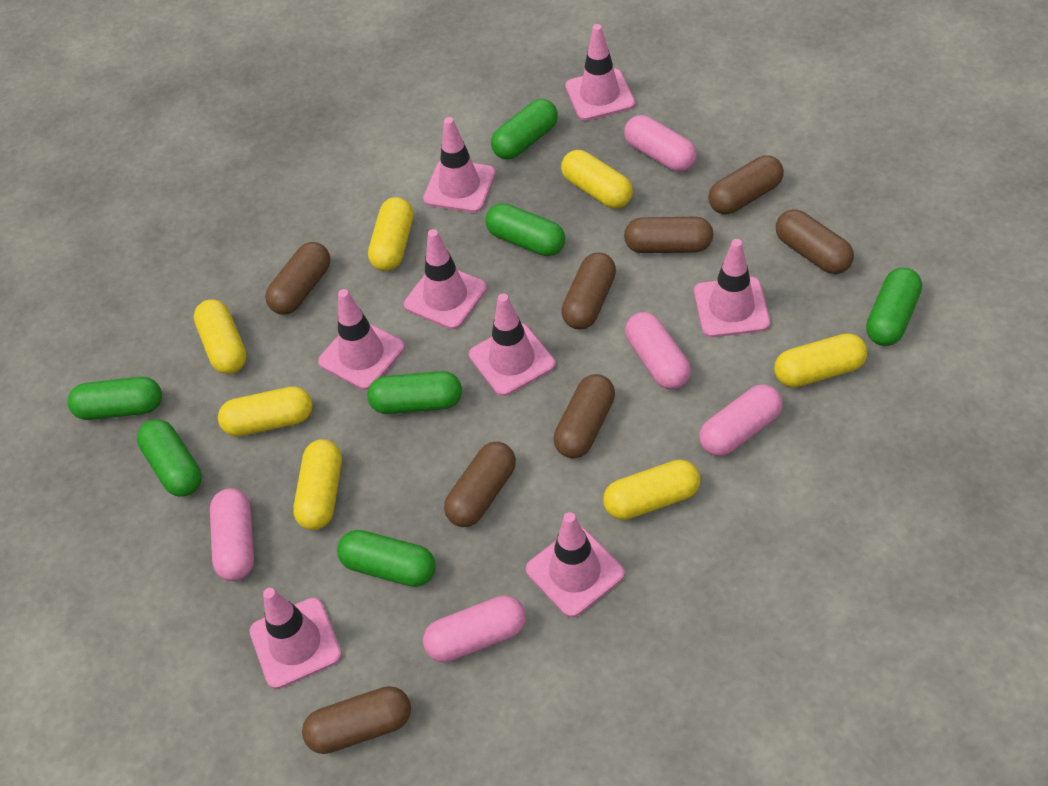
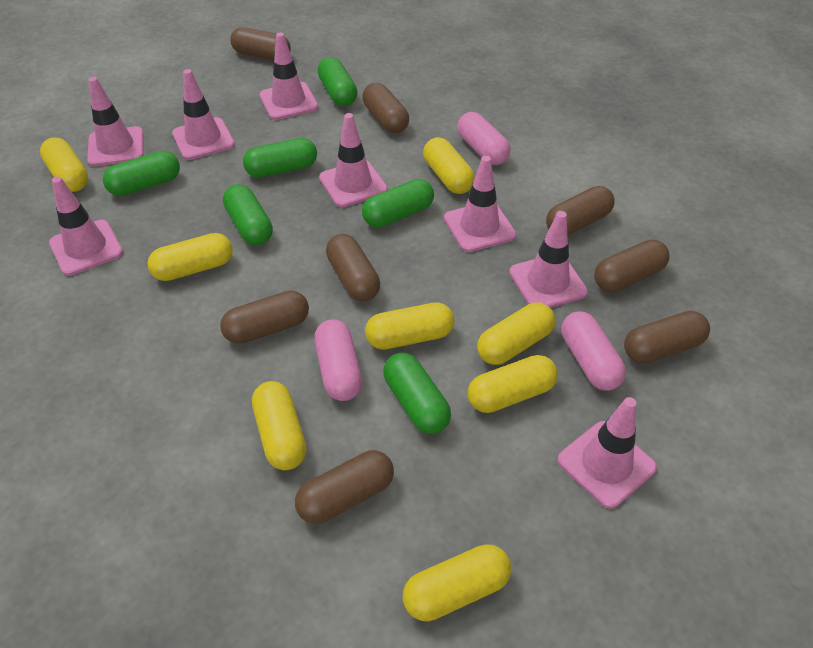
green capsule: [68,377,162,420] [137,419,202,497] [337,530,436,587] [367,371,462,414] [485,203,565,256] [491,99,558,160] [866,268,922,346] = 7 -> [103,151,180,196] [223,184,273,245] [243,138,317,178] [317,57,357,106] [362,179,434,228] [383,353,451,434] = 6
pink capsule: [210,488,254,581] [423,596,526,662] [624,115,697,172] [625,312,691,390] [699,384,782,456] = 5 -> [314,319,362,401] [457,112,511,165] [561,312,626,391] = 3
yellow capsule: [194,299,247,374] [218,386,313,437] [293,439,342,530] [368,197,414,271] [561,150,633,209] [603,460,700,520] [774,333,867,388] = 7 -> [40,138,88,192] [147,233,233,281] [252,381,306,470] [365,303,455,350] [403,544,511,622] [423,137,475,194] [468,355,558,413] [477,303,555,365] = 8

